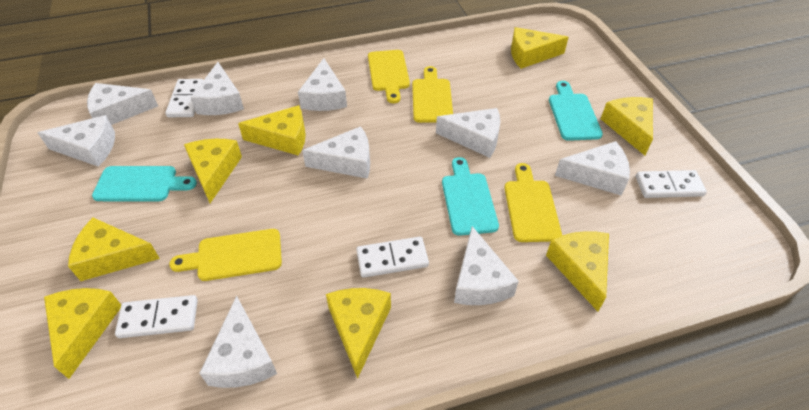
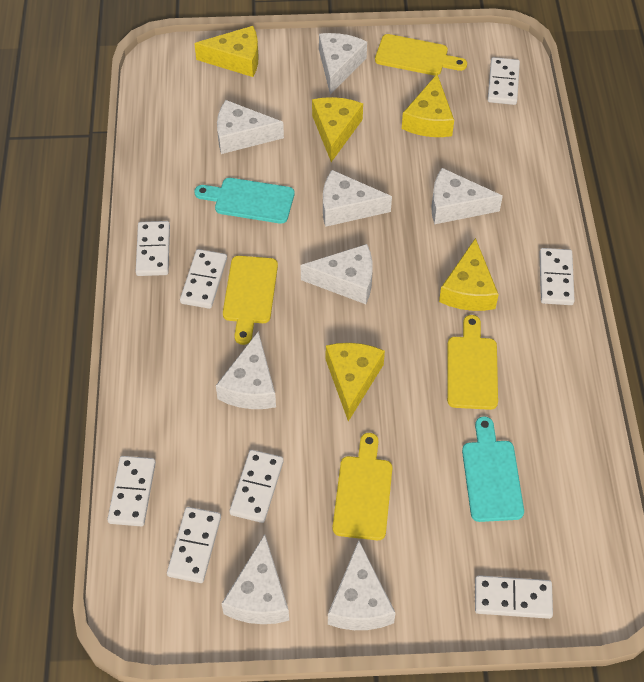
turquoise cutting board: [92,166,197,201] [442,157,499,236] [549,81,603,141] = 3 -> [194,178,294,224] [462,416,524,522] = 2
white cheese: [38,115,115,167] [87,83,158,125] [190,62,244,115] [199,296,277,388] [298,58,347,111] [302,126,370,179] [436,108,500,158] [454,226,519,305] [555,141,630,196] = 9 -> [216,331,276,409] [217,100,284,154] [222,534,289,624] [301,244,373,304] [319,33,367,94] [323,170,392,227] [328,540,395,630] [431,168,503,224] = 8
white domino: [115,295,198,338] [165,79,203,117] [356,237,429,278] [636,170,707,198] = 4 -> [107,456,156,526] [136,221,170,276] [167,507,221,583] [180,249,227,309] [229,450,284,523] [475,575,553,619] [488,57,520,105] [539,248,575,305] = 8
yellow cheese: [44,288,121,379] [68,218,160,281] [184,139,242,203] [238,105,306,156] [326,288,391,379] [511,27,569,69] [546,231,609,312] [601,97,653,156] = 8 -> [194,26,258,77] [312,97,363,162] [326,343,385,421] [402,74,454,137] [439,238,499,311] = 5

